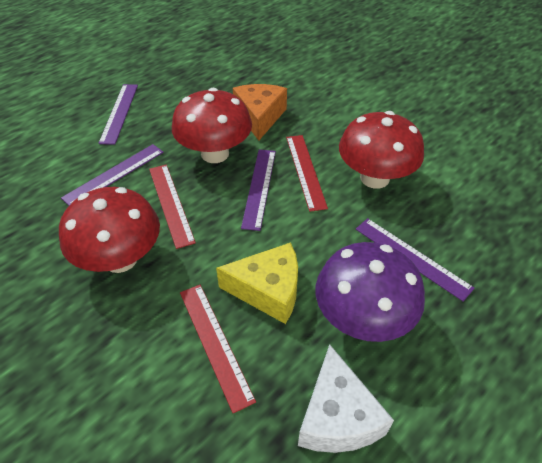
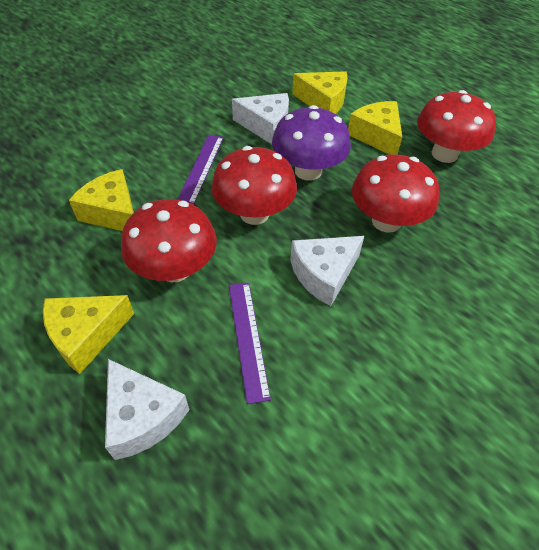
orange cheese: [233,84,287,141] = 1 -> none = 0
purple ruler: [61,144,164,206] [99,84,138,145] [241,150,276,231] [356,218,475,301] = 4 -> [177,135,224,205] [229,282,271,404] = 2
red mushroom: [59,187,160,273] [172,88,252,163] [339,111,424,189] = 3 -> [121,199,217,282] [211,146,297,225] [352,154,439,233] [417,90,496,163] = 4
red ruler: [149,165,196,249] [180,285,256,413] [286,135,328,212] = 3 -> none = 0
white cheese: [298,344,394,453] = 1 -> [105,359,190,460] [232,93,289,144] [290,236,364,306] = 3
yellow cheese: [216,242,298,324] = 1 -> [43,295,134,374] [69,169,134,231] [292,71,348,114] [348,101,402,155] = 4

